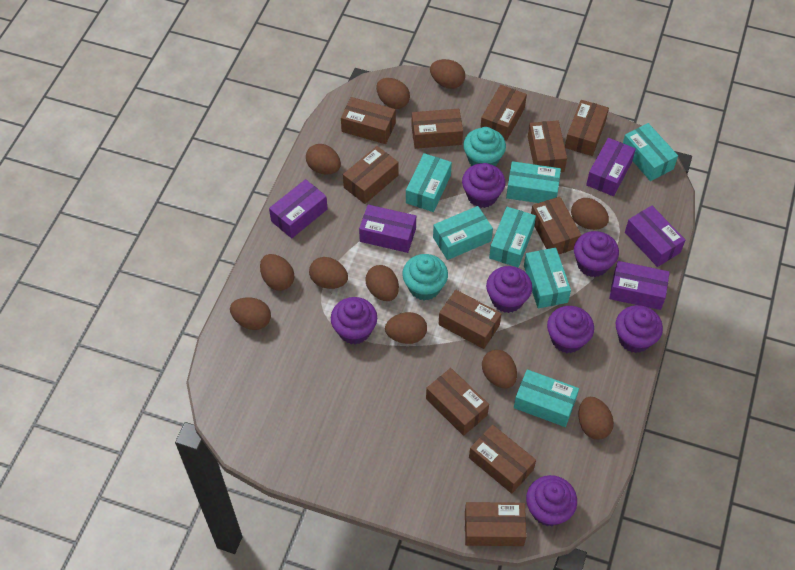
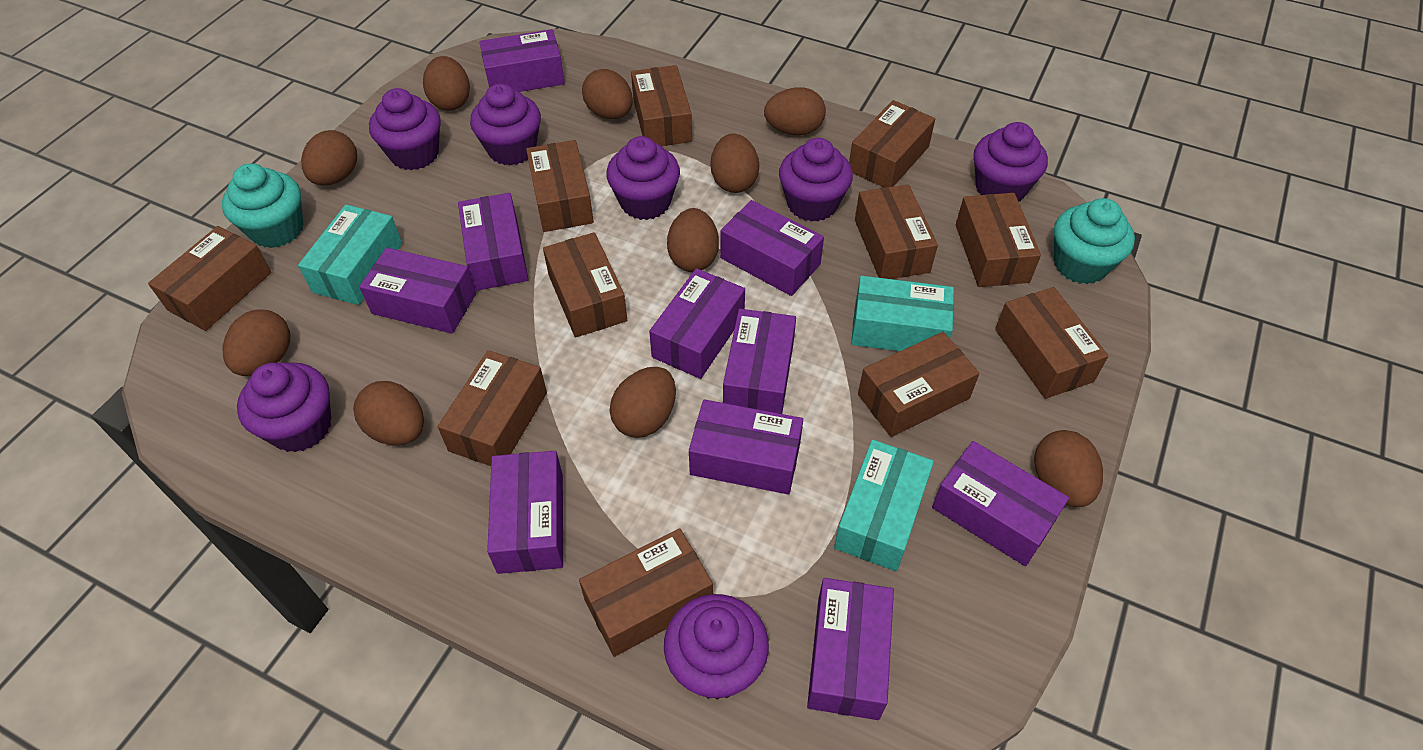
brown egg: [230,297,271,330] [260,254,294,291] [306,144,341,175] [309,257,348,289] [366,265,399,301] [376,78,410,109] [385,312,427,344] [430,59,465,89] [482,350,517,388] [571,198,609,230] [579,397,614,440] = 11 -> [223,309,290,376] [301,130,357,186] [353,381,424,445] [423,56,470,111] [582,69,633,119] [610,367,676,438] [667,208,719,272] [711,134,759,193] [764,87,826,135] [1034,430,1103,507] = 10
purple box: [269,179,328,239] [359,205,416,253] [586,138,636,196] [609,261,670,310] [625,206,685,267] = 5 -> [359,247,476,334] [458,193,529,291] [479,29,565,92] [487,451,563,574] [649,268,745,379] [689,399,803,494] [720,200,824,296] [723,309,796,414] [807,578,894,720] [932,441,1069,566] = 10
turquoise box: [406,153,452,212] [433,206,493,260] [489,207,536,267] [506,161,561,203] [514,369,579,427] [524,248,571,308] [623,123,678,181] = 7 -> [298,205,402,305] [834,440,934,571] [851,276,954,351] = 3

